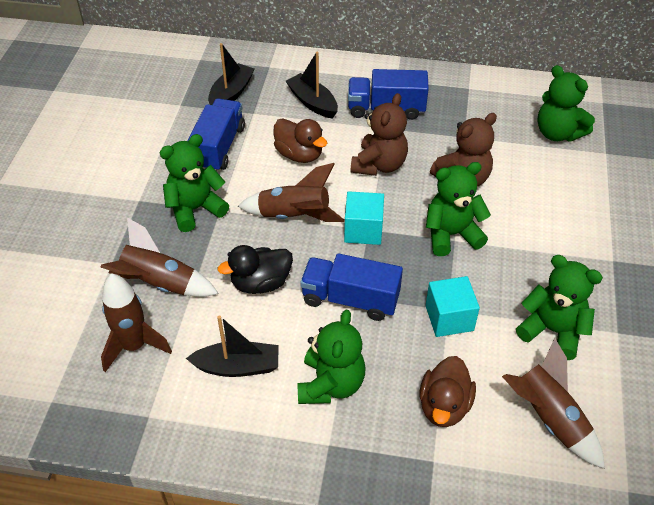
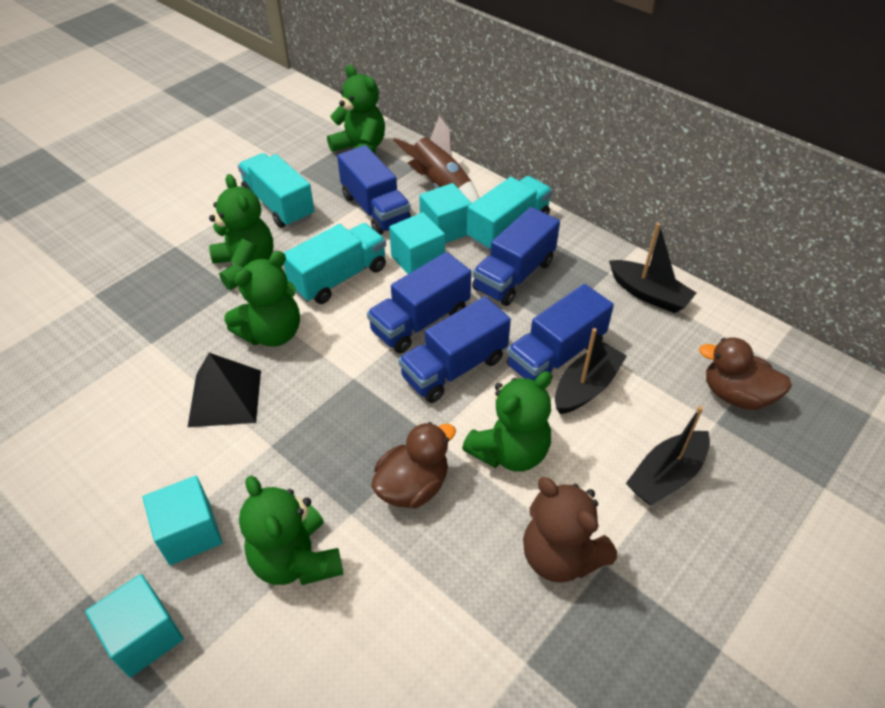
black duck: [218,245,293,294] = 1 -> none = 0
black pyramid: none = 0 -> [188,353,261,427] = 1
blue truck: [187,98,245,171] [300,253,403,321] [348,69,429,120] = 3 -> [337,145,411,235] [367,252,472,354] [398,297,511,403] [472,207,560,306] [507,284,614,380] = 5
brown rocket: [100,218,218,297] [101,273,172,372] [238,163,345,222] [502,338,605,469] = 4 -> [393,116,479,203] = 1
brown teddy bear: [351,93,408,176] [430,113,497,187] = 2 -> [523,477,617,582] = 1
turquoise cube: [344,191,384,245] [426,276,480,337] = 2 -> [85,574,184,678] [143,476,222,565] [389,212,445,274] [419,183,472,243] = 4
turquoise truck: none = 0 -> [238,153,314,228] [284,223,386,304] [467,176,552,252] = 3

